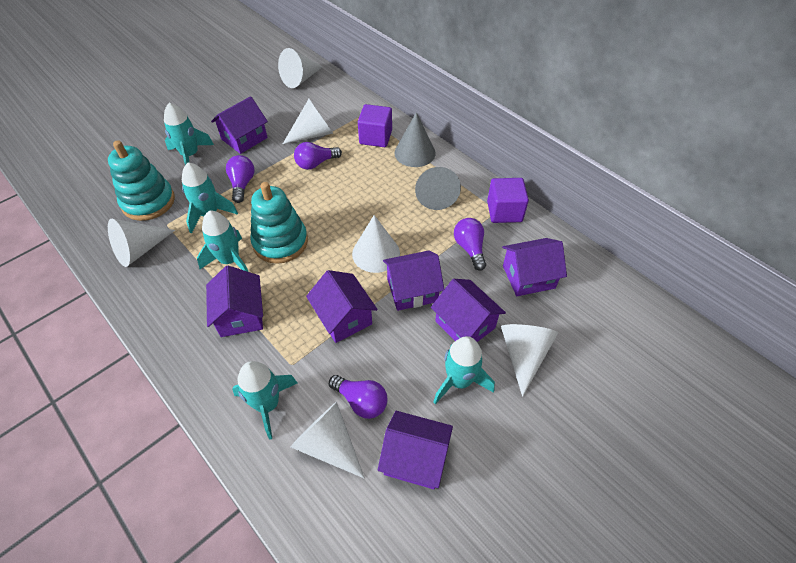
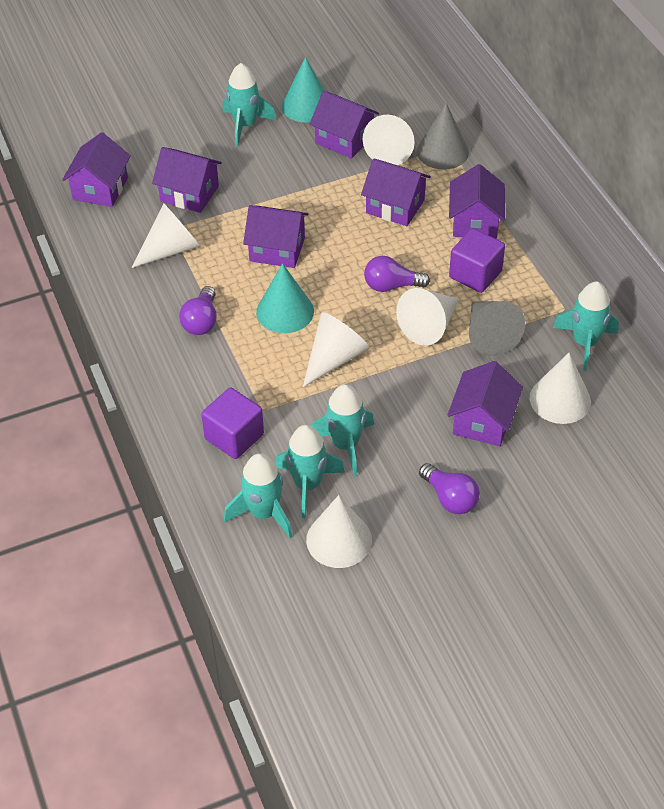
purple light bulb: [226,155,254,203] [294,142,342,170] [329,375,388,419] [454,218,486,271] = 4 -> [179,286,217,335] [364,256,430,292] [419,463,480,514] = 3
turquoise cone: none = 0 -> [256,263,314,333] [282,57,325,123] = 2
turquoise stacking toy: [108,140,175,221] [250,182,308,264] = 2 -> none = 0

